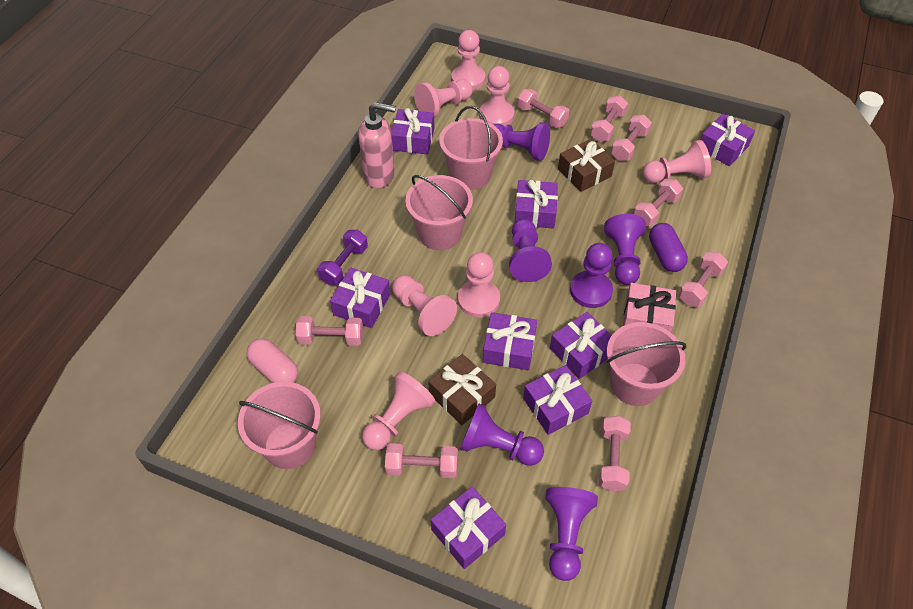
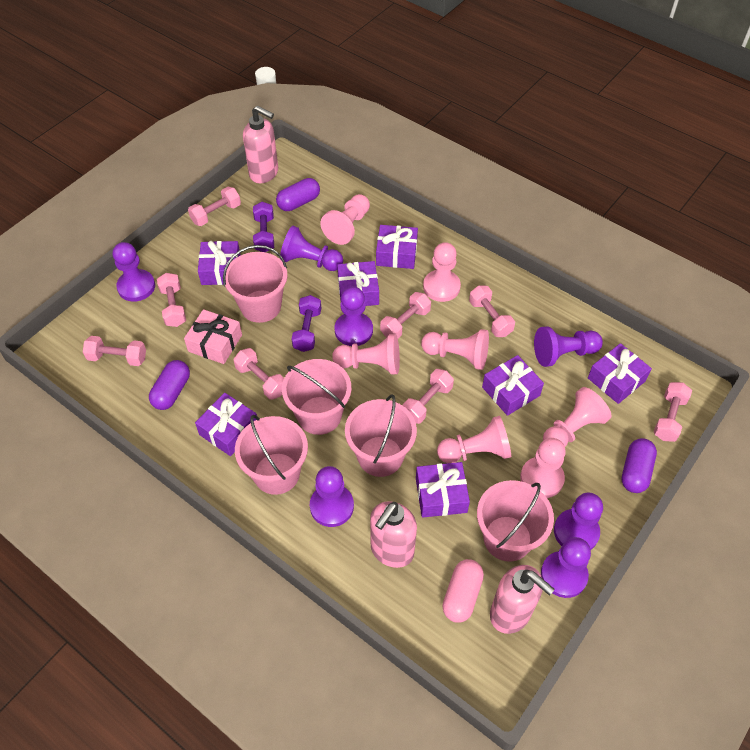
brown gift: [428,354,496,425] [558,139,615,192] = 2 -> none = 0
pink bucket: [238,382,321,469] [405,175,473,250] [439,106,503,190] [607,322,686,406] = 4 -> [223,245,287,323] [235,415,308,495] [282,359,351,435] [345,394,417,477] [477,480,554,562] = 5
pink soap dispenser: [358,102,396,188] = 1 -> [243,105,278,183] [370,501,417,568] [490,565,555,634] = 3
purple capsule: [649,223,688,272] = 1 -> [149,360,190,410] [276,178,320,211] [622,438,657,493] = 3
purple dumbbell: [317,230,368,285] = 1 -> [253,202,274,252] [292,295,321,352] = 2
purple gift: [330,268,391,328] [391,108,434,154] [431,486,506,569] [483,312,537,370] [515,180,558,228] [523,365,592,435] [550,312,612,379] [701,114,755,166] = 8 -> [195,393,257,456] [198,241,241,285] [337,261,379,306] [376,225,418,269] [416,462,470,518] [482,355,544,416] [588,343,652,404] = 7
purple pawn: [460,403,544,466] [494,122,550,161] [509,219,552,282] [545,487,598,581] [570,243,613,308] [604,214,646,285] = 6 -> [113,242,155,302] [280,226,343,271] [310,466,354,527] [335,287,373,346] [534,326,603,367] [541,537,591,598] [554,492,603,550] = 7

